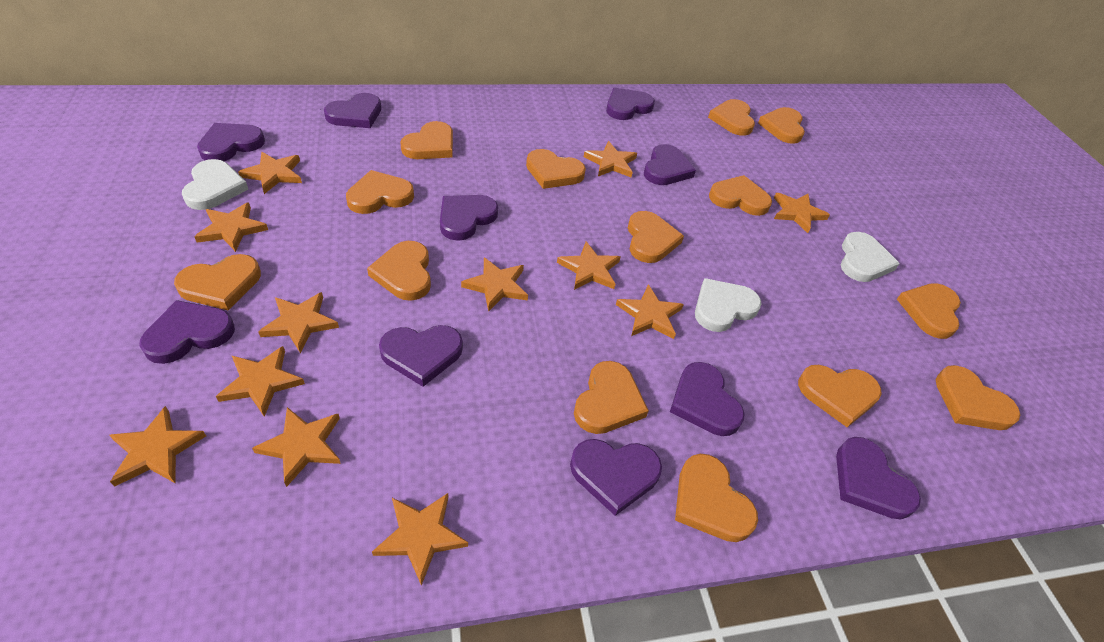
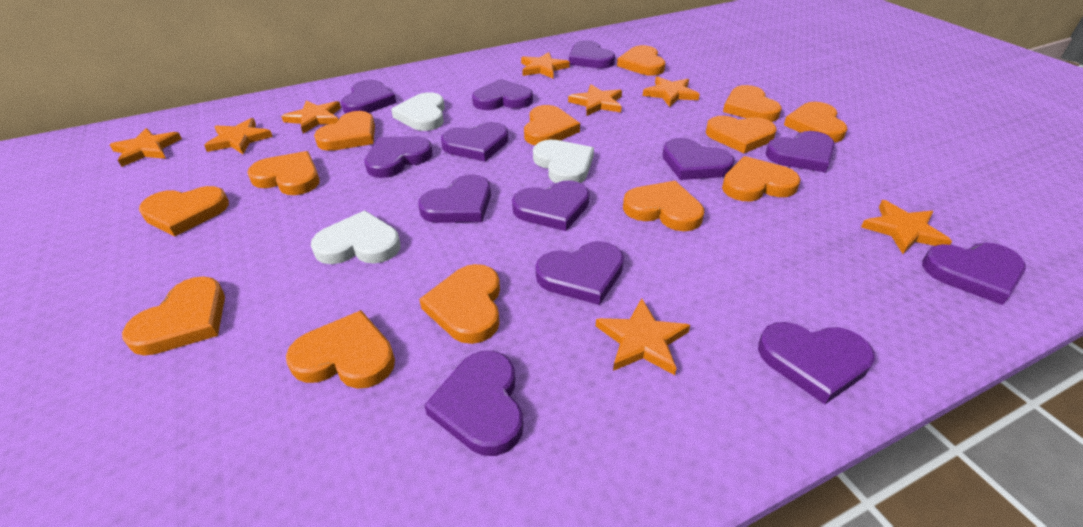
orange heart: [174,254,261,310] [346,170,414,214] [367,241,431,301] [400,121,453,159] [526,149,586,189] [574,361,649,434] [628,211,684,263] [675,454,758,542] [708,99,755,136] [709,175,772,216] [758,107,805,144] [798,365,882,427] [897,283,961,339] [936,365,1020,430] = 14 -> [122,277,225,356] [139,186,229,236] [247,151,320,195] [286,310,395,389] [314,111,375,151] [419,264,500,344] [524,105,580,145] [617,45,665,76] [623,181,704,231] [706,116,777,153] [722,156,800,201] [723,85,782,122] [784,102,847,143] = 13
orange star: [109,406,206,487] [194,202,268,252] [216,346,305,417] [238,152,302,194] [252,407,341,487] [258,292,339,353] [372,493,468,586] [461,257,528,312] [557,241,620,290] [584,141,637,177] [616,284,684,339] [774,193,830,233] = 12 -> [110,128,182,167] [204,118,273,154] [281,100,341,134] [521,52,570,79] [568,84,622,116] [596,298,690,375] [643,76,700,107] [861,200,952,254] = 8
purple heart: [140,300,235,364] [197,123,265,161] [324,93,381,128] [379,325,463,387] [440,195,498,241] [570,439,662,516] [606,88,655,120] [644,144,696,185] [670,362,745,436] [836,437,921,519] = 10 -> [341,80,396,114] [365,136,433,178] [418,174,491,223] [424,351,523,456] [441,122,508,161] [472,79,533,110] [512,180,589,231] [536,241,624,305] [569,41,615,68] [662,138,735,180] [758,322,875,404] [766,131,835,172] [922,242,1026,305] = 13

